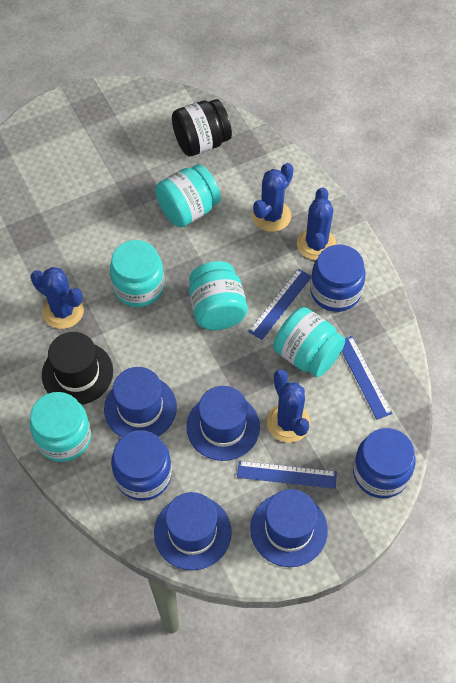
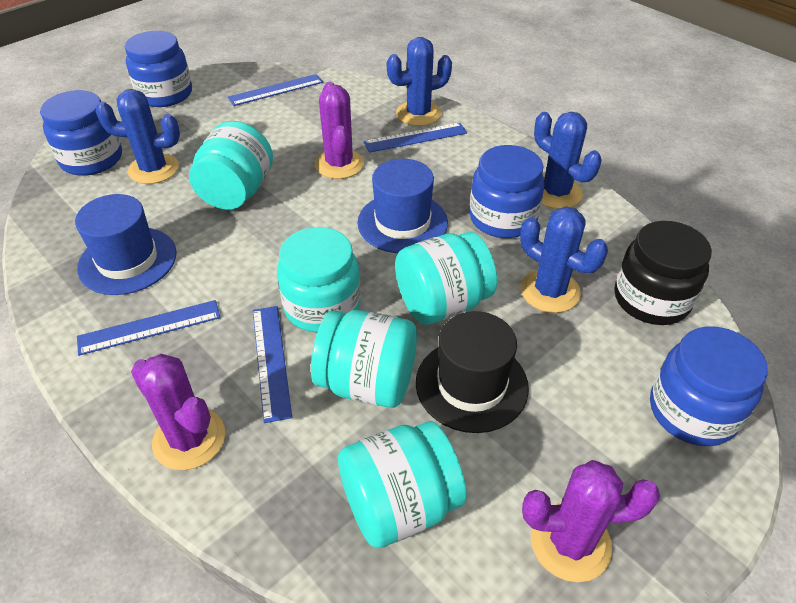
blue hat: [104,367,177,437] [154,492,232,570] [186,386,260,461] [250,489,328,567] = 4 -> [75,194,177,295] [357,159,448,253] = 2
blue jar: [111,430,172,501] [310,244,366,312] [353,428,416,498] = 3 -> [40,90,122,176] [125,31,192,107] [470,145,545,238] [650,326,768,446] = 4
blue ruler: [237,461,337,489] [248,269,311,340] [342,336,393,420] = 3 -> [77,300,220,356] [228,74,323,106] [253,306,292,423] [364,123,467,153] = 4
purple cactus: none = 0 -> [131,354,225,470] [315,82,364,179] [522,460,660,582] = 3

